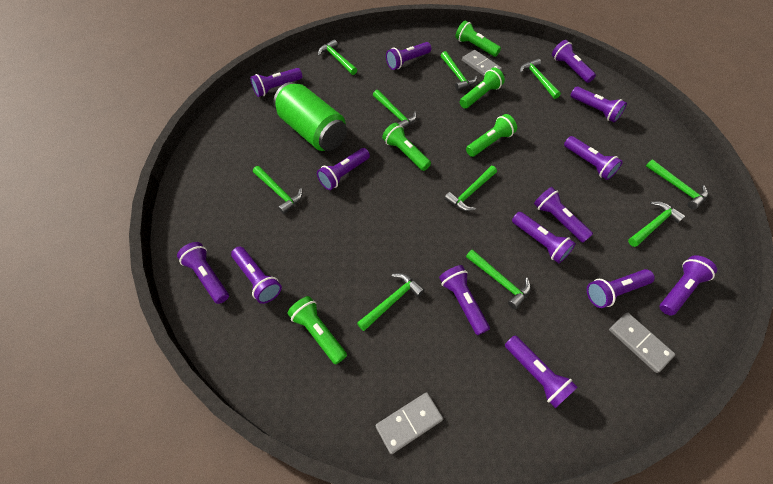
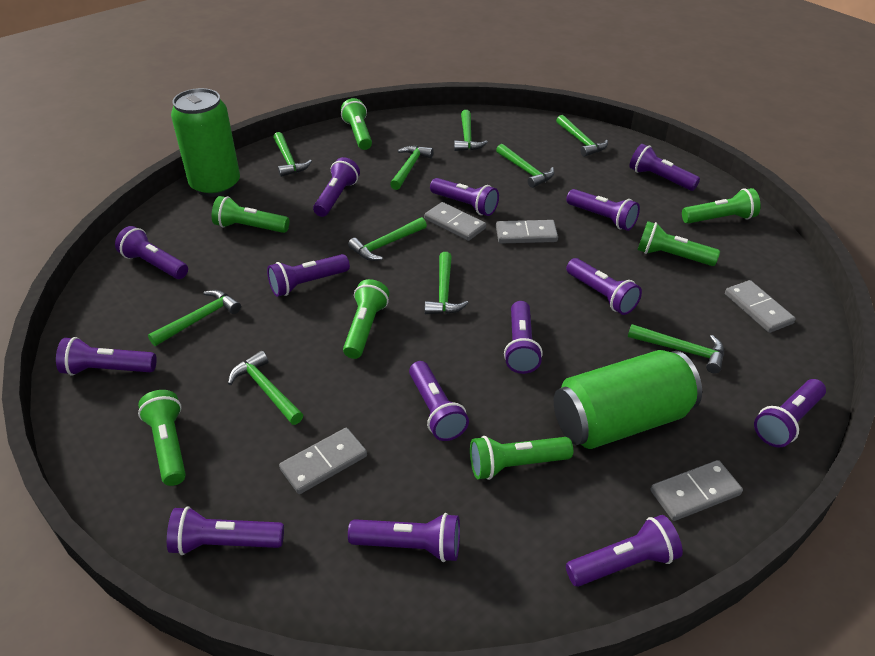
green can: [273,82,347,151] = 1 -> [171,88,240,197] [554,350,702,449] = 2
green flashlight: [288,296,347,365] [382,123,431,171] [455,21,501,57] [460,68,505,108] [466,114,517,157] = 5 -> [138,390,186,486] [212,196,289,233] [341,98,372,150] [343,279,389,359] [470,436,573,480] [638,221,720,266] [682,188,761,224] = 7
grey domino: [376,392,443,454] [462,50,502,76] [609,312,675,373] = 3 -> [279,428,367,494] [424,202,486,241] [496,220,558,244] [651,460,743,521] [725,280,796,333] = 5

